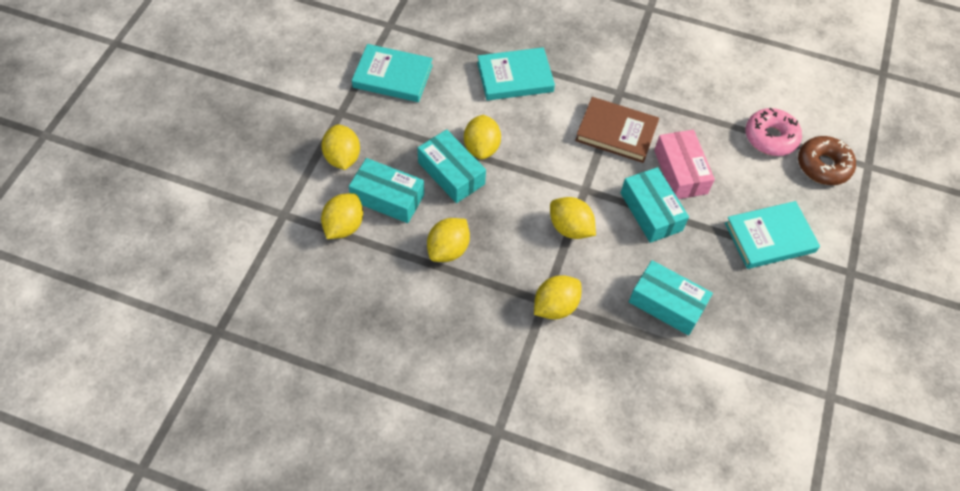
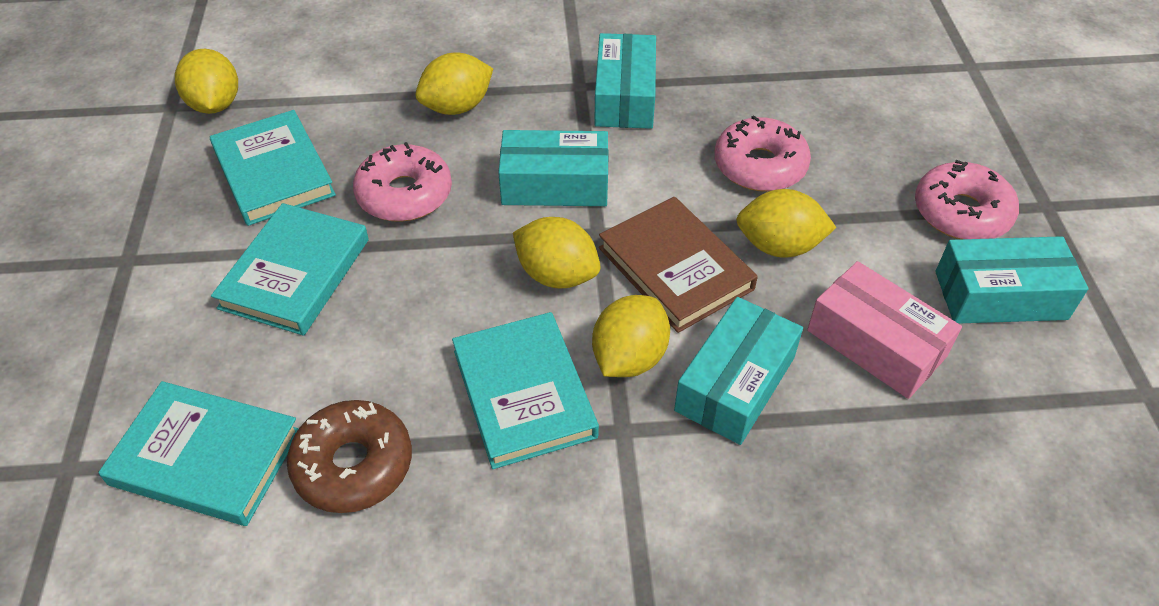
pink donut: [745,108,802,156] = 1 -> [353,142,452,222] [714,115,811,192] [915,160,1019,239] = 3
turquoise book: [352,44,433,102] [477,47,555,100] [725,201,820,269] = 3 -> [98,381,299,526] [210,110,336,226] [211,203,369,336] [452,312,599,469] = 4
yellow lemon: [321,125,360,170] [321,193,363,239] [427,218,470,262] [464,115,501,160] [534,275,582,319] [550,197,596,239] = 6 -> [175,49,238,114] [415,52,493,115] [513,217,601,289] [592,295,670,377] [736,189,837,258] = 5

